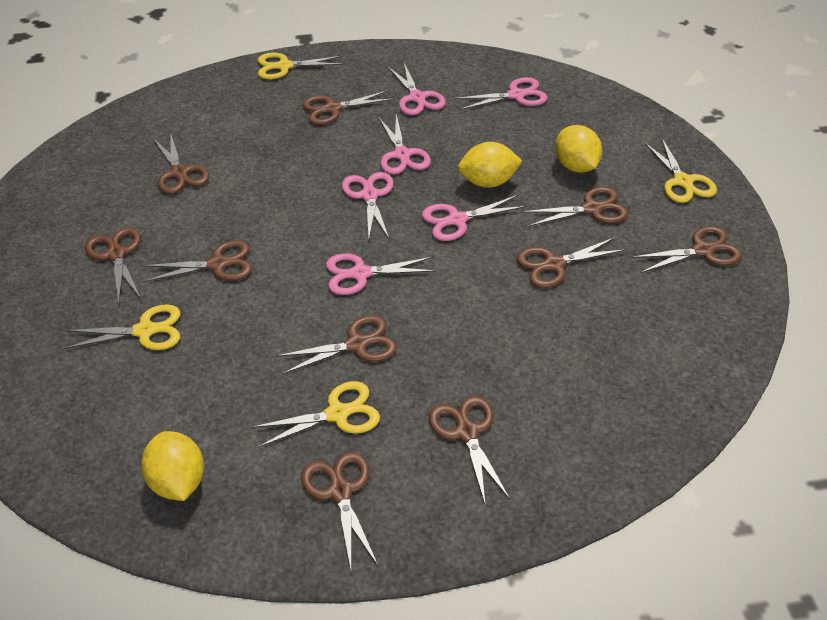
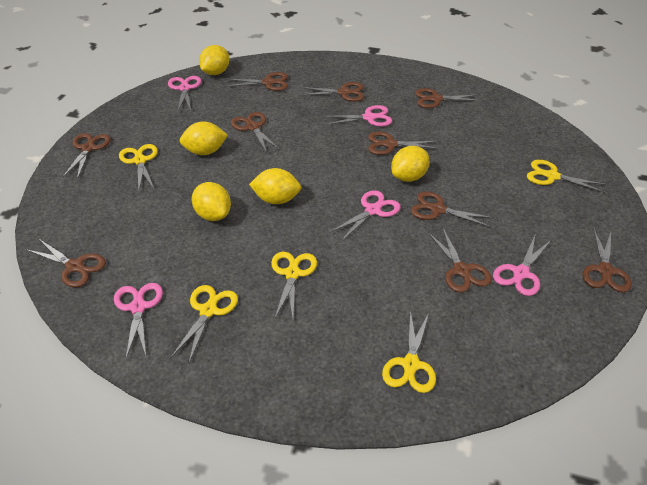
pink scissors: [326,253,436,295] [342,172,394,238] [379,114,431,174] [388,63,446,115] [422,195,526,241] [455,77,548,110] = 6 -> [114,283,163,358] [168,76,202,111] [322,105,392,127] [329,190,401,242] [493,236,551,296] = 5
yellow lemon: [141,431,204,501] [458,142,522,188] [555,125,602,173] = 3 -> [180,121,228,155] [192,182,231,221] [199,45,230,75] [249,168,301,204] [391,146,430,182] = 5
yellow scissors: [64,304,180,350] [252,381,380,448] [258,52,344,79] [644,138,717,203] = 4 -> [119,144,158,190] [171,285,238,363] [271,252,317,319] [382,310,436,393] [527,160,608,193] = 5

